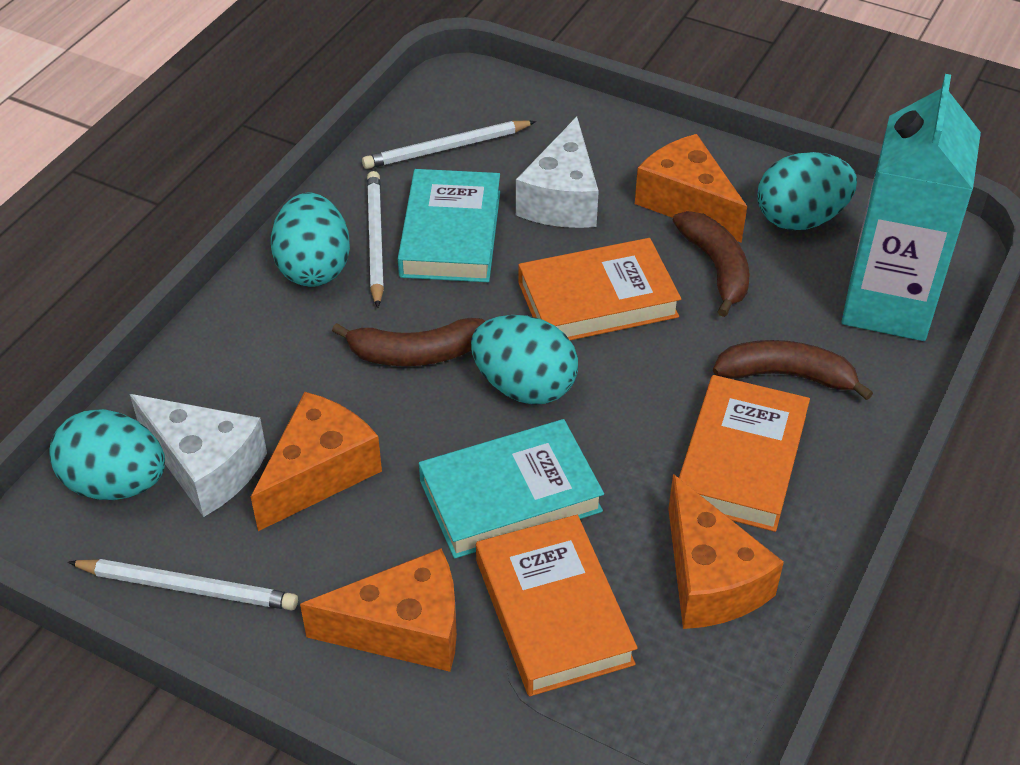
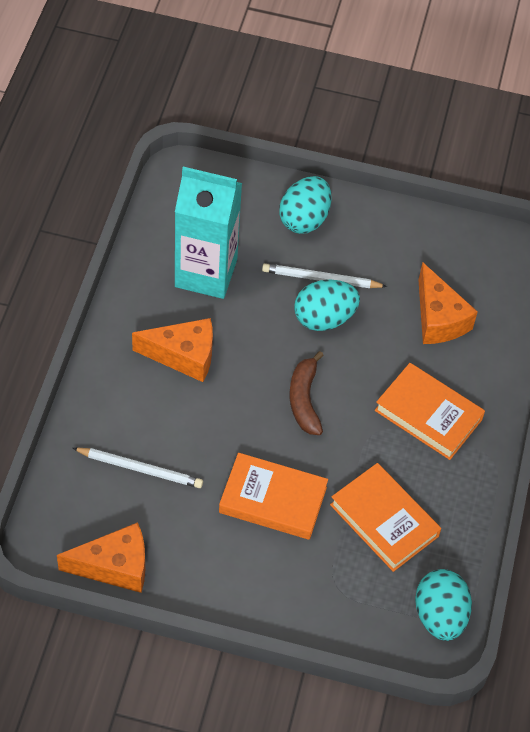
brown banana: [332,318,485,366] [673,211,749,317] [713,340,873,400] = 3 -> [290,351,323,435] = 1
orange cheese: [251,392,382,531] [300,548,457,672] [635,134,747,243] [668,474,784,629] = 4 -> [57,522,145,593] [132,318,213,382] [418,262,478,344] = 3
turquoise book: [398,169,500,282] [419,419,604,559] = 2 -> none = 0
turquoise egg: [49,409,165,500] [271,193,350,287] [471,315,578,405] [757,152,857,230] = 4 -> [279,176,331,234] [294,280,360,331] [415,569,472,641] = 3
white cheese: [130,394,267,517] [516,117,599,228] = 2 -> none = 0
white pencil: [68,559,298,611] [362,120,536,169] [367,171,384,308] = 3 -> [73,448,203,488] [262,263,387,288] = 2

